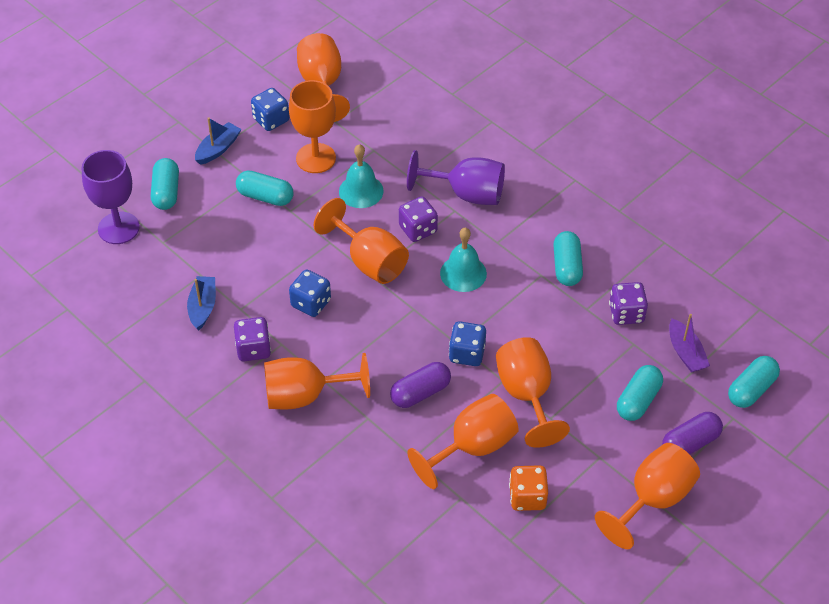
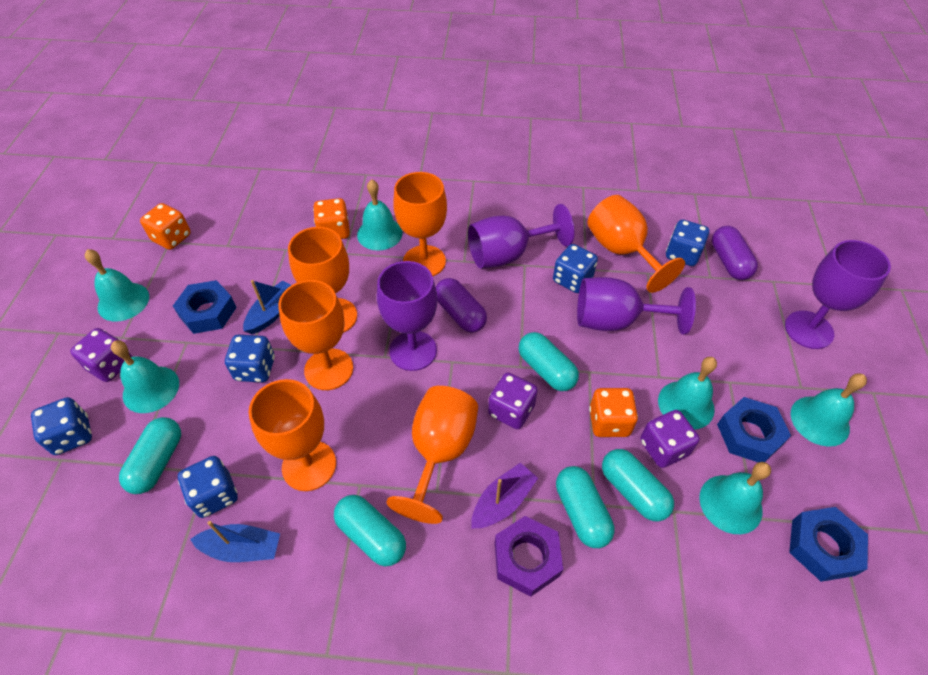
blue dice: [251,88,289,131] [289,270,331,317] [449,321,486,366] = 3 -> [31,397,92,455] [178,456,238,518] [225,335,275,383] [553,244,598,293] [666,220,709,266] = 5
blue nut: none = 0 -> [173,280,237,334] [717,397,791,462] [789,507,868,582] = 3
orange dice: [509,465,548,511] = 1 -> [140,203,191,250] [313,198,350,239] [589,388,638,437] = 3
orange goblet: [264,353,370,409] [289,80,336,173] [297,33,350,122] [314,198,409,284] [407,394,519,489] [496,337,570,448] [595,443,700,549] = 7 -> [248,379,336,491] [278,280,353,390] [288,227,357,333] [386,386,478,524] [393,172,447,276] [587,195,685,293] = 6
purple goblet: [82,150,140,244] [407,150,505,205] = 2 -> [377,261,437,371] [468,204,575,269] [577,277,696,335] [785,240,891,349] = 4
purple nut: none = 0 -> [495,516,563,597] = 1
turquoise bell: [339,144,384,208] [440,228,487,292] = 2 -> [85,249,149,321] [111,340,179,413] [357,179,403,251] [658,357,717,430] [699,462,771,534] [790,373,867,447] = 6

